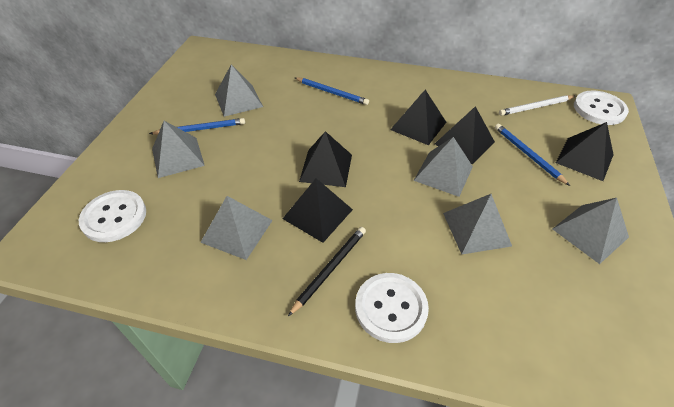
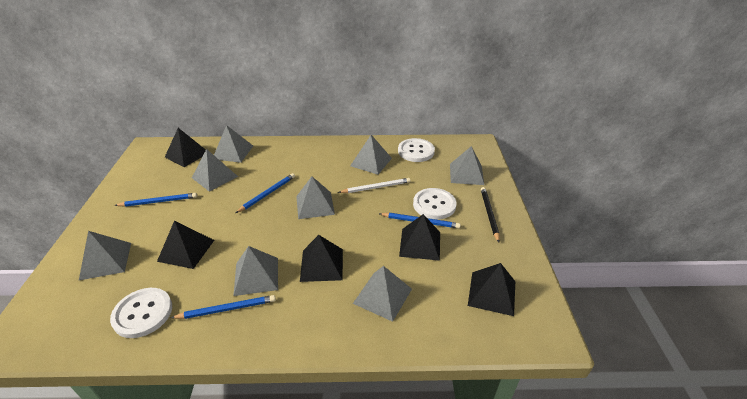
blue pencil: [149,118,245,135] [295,77,369,105] [495,124,570,186] = 3 -> [114,193,197,207] [171,295,276,319] [236,173,295,213] [379,213,461,228] = 4
grey pyramid: [152,121,205,178] [200,196,273,260] [215,65,263,117] [414,137,473,197] [443,194,512,254] [553,198,629,264] = 6 -> [79,231,131,280] [192,149,238,192] [214,125,253,163] [233,246,278,296] [296,176,335,219] [350,135,392,174] [353,266,412,322] [450,146,484,185] = 8

